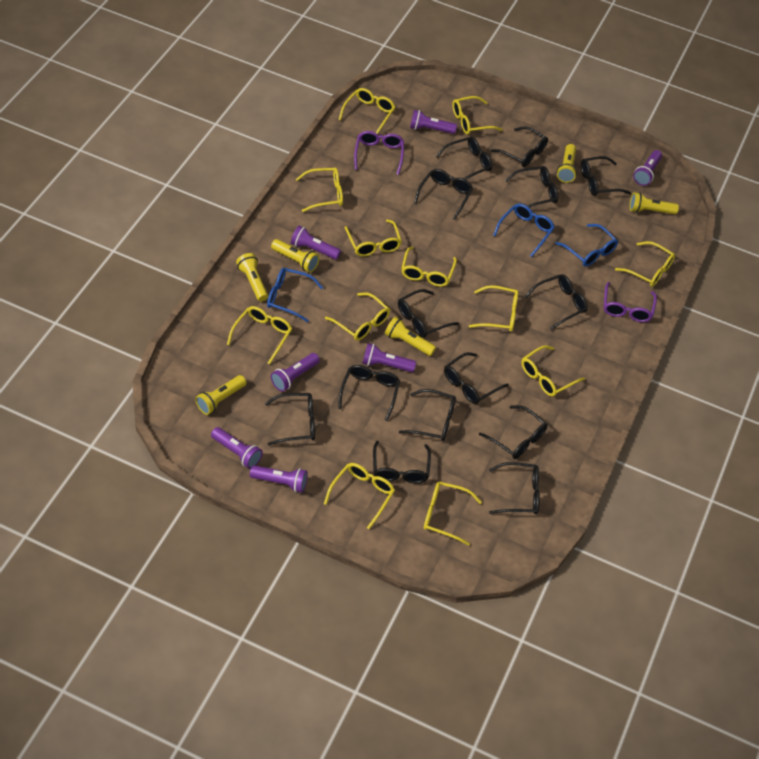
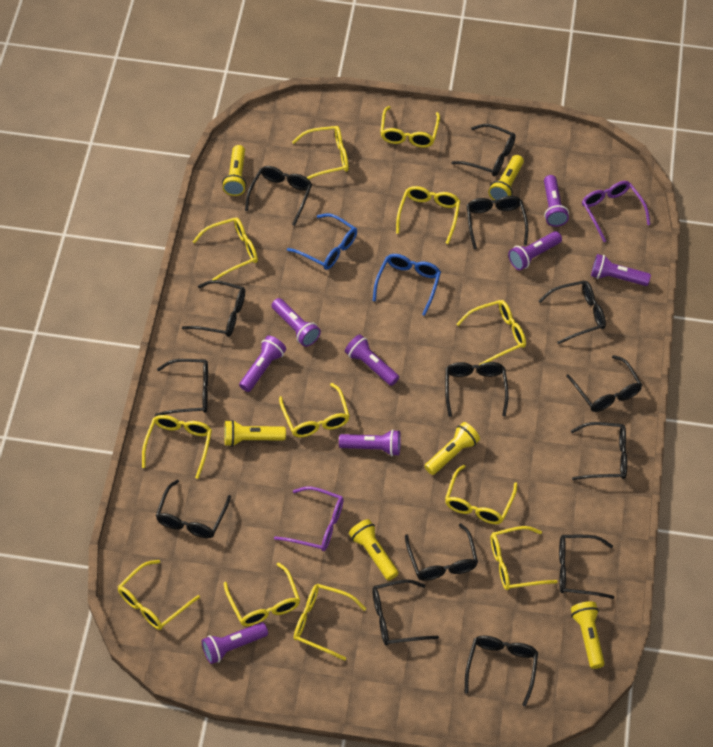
blue glasses: [267,268,323,322] [493,204,555,257] [555,224,618,266] = 3 -> [287,213,357,270] [373,254,441,316] = 2
purple flashlight: [211,427,263,469] [250,465,308,493] [271,353,320,391] [291,226,341,260] [362,343,416,372] [410,110,457,134] [633,150,662,186] = 7 -> [202,622,268,664] [239,336,286,392] [271,298,321,347] [339,430,401,456] [345,334,399,386] [508,231,562,270] [544,175,569,227] [591,254,651,286] = 8

